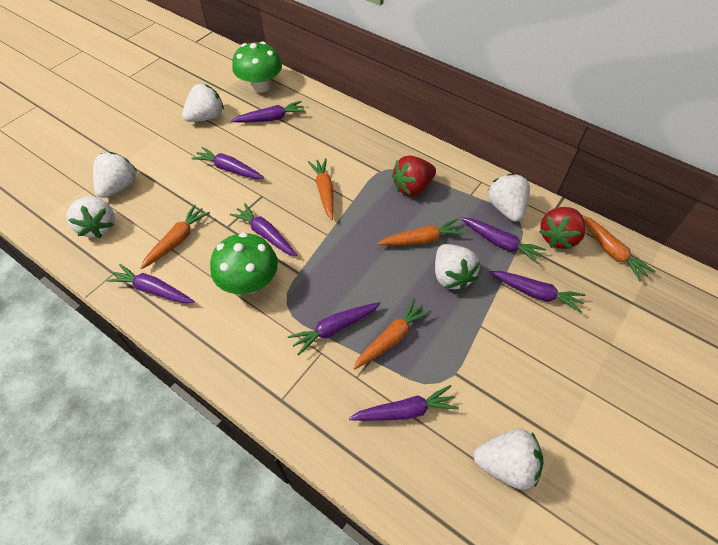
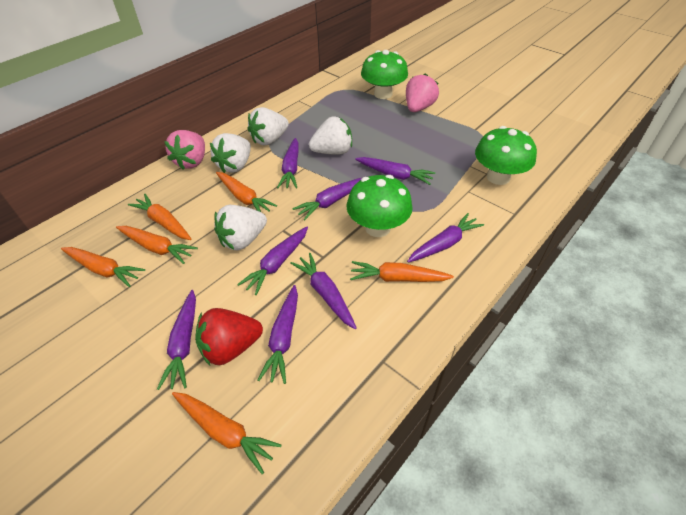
green mushroom: [210,232,278,294] [232,41,282,93] = 2 -> [347,175,413,237] [361,50,408,99] [475,126,537,185] = 3
orange carrot: [141,204,210,269] [308,158,334,220] [353,298,431,370] [377,218,465,246] [582,215,655,281] = 5 -> [61,247,145,287] [116,226,198,264] [128,194,191,240] [172,392,281,474] [216,172,277,212] [350,261,454,282] = 6
pink strawberry: none = 0 -> [164,130,205,170] [406,73,439,112] = 2
red strawberry: [392,155,436,196] [539,207,586,249] = 2 -> [195,308,263,365] = 1
white strawberry: [67,196,115,238] [93,152,137,198] [182,84,224,122] [435,244,480,291] [473,429,544,490] [488,173,530,222] = 6 -> [210,133,251,173] [214,205,267,250] [247,107,289,145] [309,116,352,155] = 4

